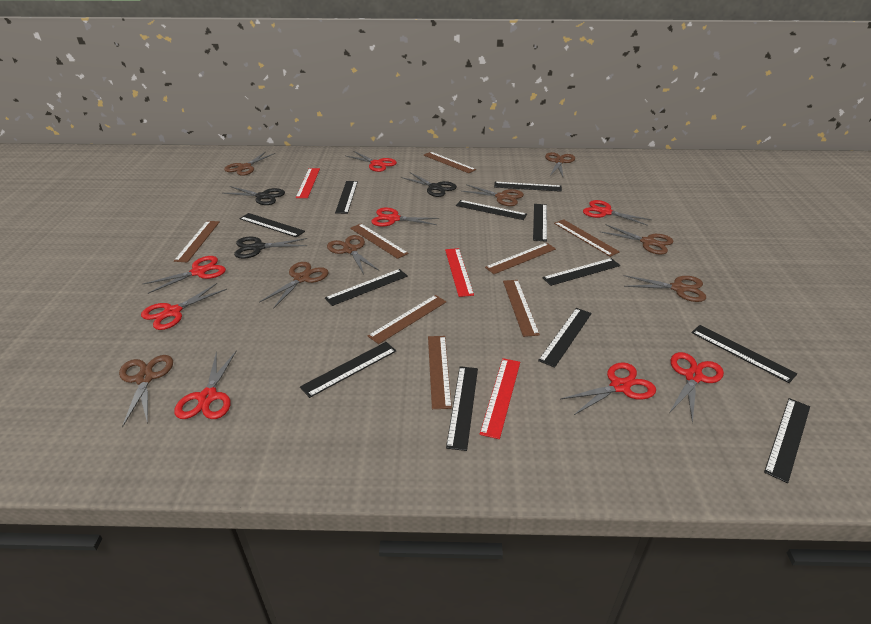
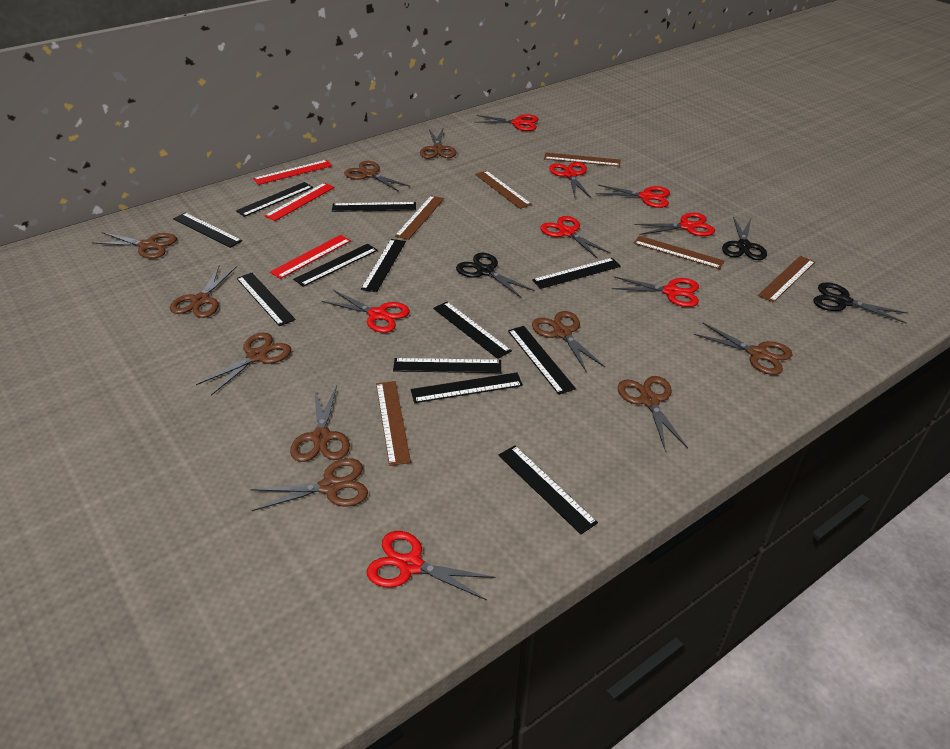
brown ruler: [174,221,220,263] [350,224,409,259] [368,295,446,344] [424,152,476,173] [428,336,452,409] [485,243,556,274] [503,280,540,337] [554,219,620,257] = 8 -> [376,381,411,466] [395,195,444,240] [475,170,532,209] [544,153,621,167] [634,236,725,269] [758,256,815,303] = 6
brown scissors: [119,355,173,428] [224,152,275,176] [259,262,328,309] [327,235,379,274] [462,184,524,206] [545,152,575,177] [601,224,674,255] [624,275,706,302] = 8 -> [93,232,177,259] [170,266,237,318] [196,332,291,396] [250,458,368,511] [290,386,350,462] [344,161,409,192] [420,129,456,159] [532,311,605,372] [618,376,688,449] [694,323,792,375] = 10

